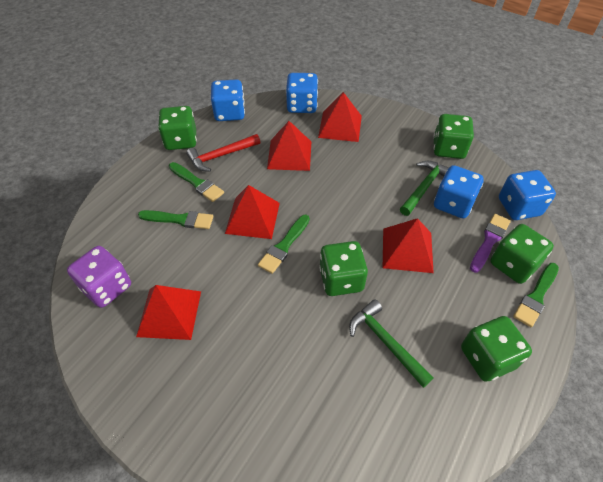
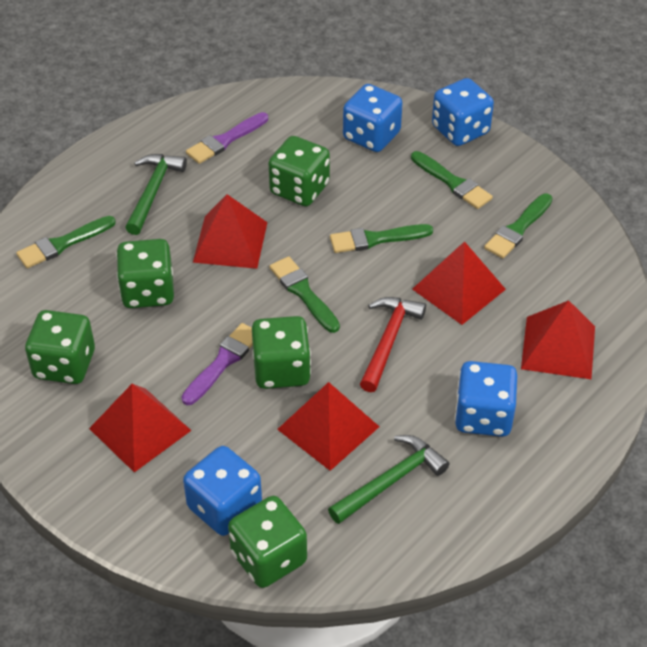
green brush: [138,210,213,229] [169,162,224,202] [258,215,310,274] [513,263,559,327] = 4 -> [16,216,116,268] [269,256,340,333] [330,224,433,253] [411,151,493,209] [484,194,553,258] = 5
purple brush: [470,214,511,273] = 1 -> [182,323,253,405] [186,112,268,164] = 2
purple dice: [67,246,131,308] = 1 -> none = 0

